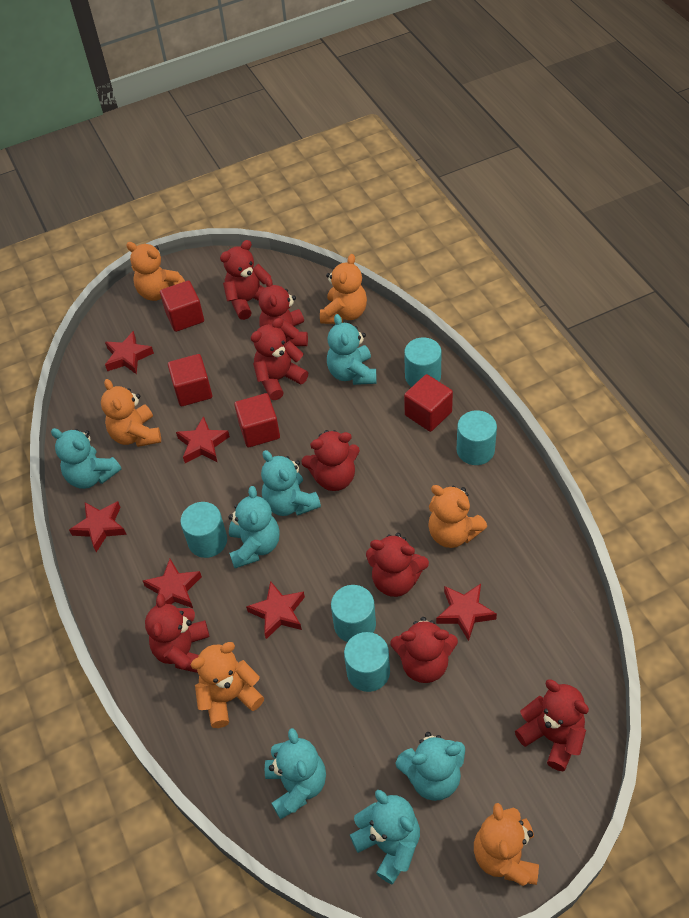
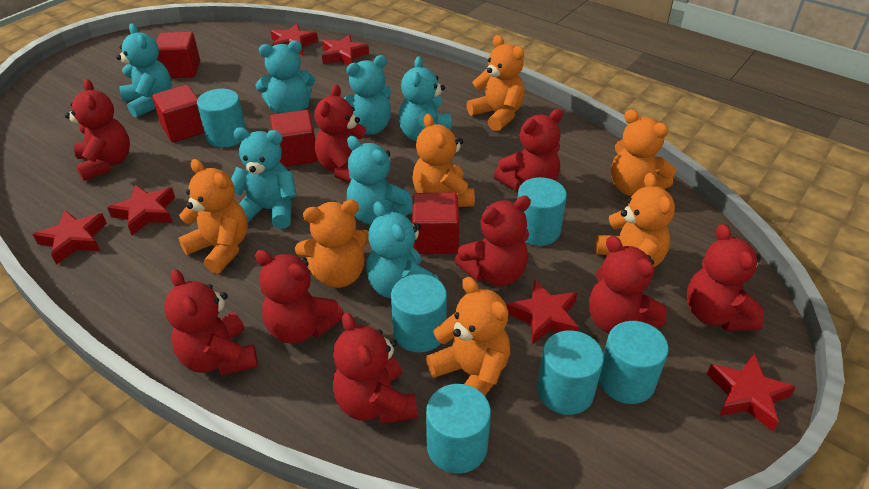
orange teddy bear: [101,379,161,447] [126,242,185,301] [190,642,264,728] [320,254,367,324] [428,485,487,548] [474,803,539,886] = 6 -> [178,159,247,274] [295,200,369,288] [412,114,475,207] [426,277,510,396] [467,35,525,131] [595,173,675,267] [611,109,676,196] = 7
red teddy bear: [145,594,210,673] [220,240,271,320] [251,318,308,400] [259,276,308,346] [301,430,360,491] [366,533,429,597] [390,617,458,683] [515,679,589,771] = 8 -> [65,79,130,181] [164,269,258,375] [255,250,344,344] [314,84,366,183] [333,312,418,424] [454,196,531,286] [494,109,563,191] [589,236,667,333] [687,224,764,331] = 9
turquoise cylinder: [180,502,227,558] [331,585,376,642] [344,632,390,692] [404,337,442,387] [457,410,497,465] = 5 -> [197,89,246,147] [391,274,447,352] [426,384,491,474] [517,177,567,246] [537,330,604,415] [599,321,669,404] = 6

